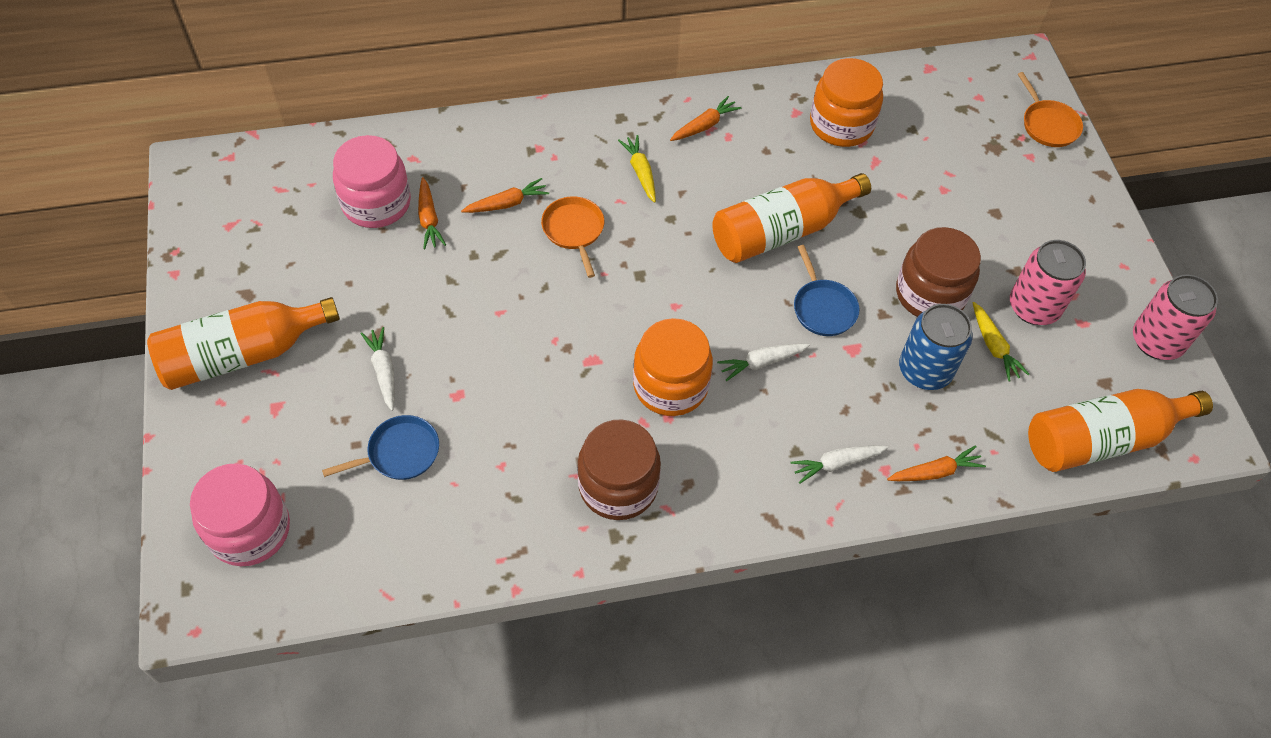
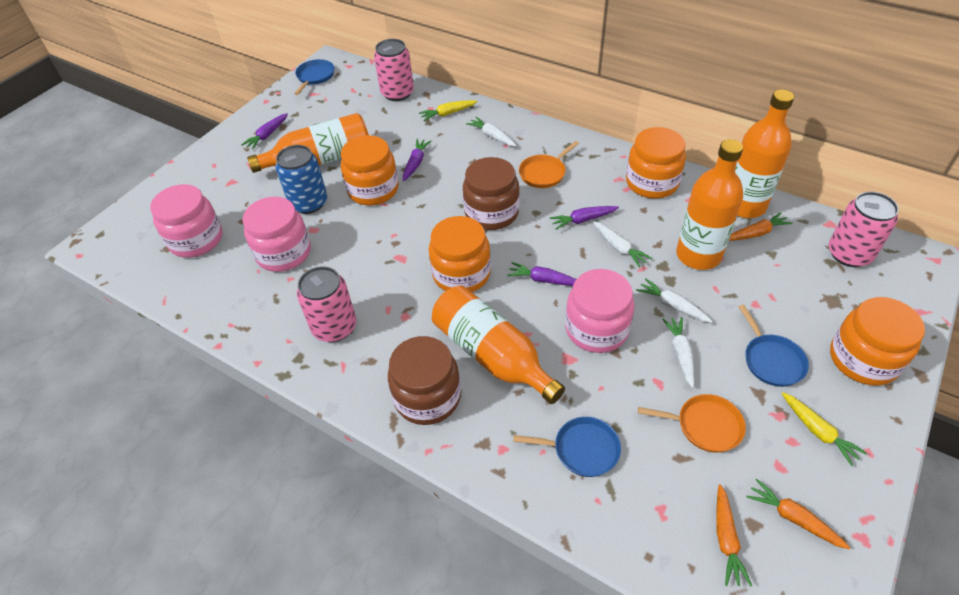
blue pan: [322,415,439,480] [794,245,859,336] = 2 -> [294,59,334,95] [513,417,621,477] [739,305,809,387] = 3
orange bottle: [147,297,340,390] [712,173,871,263] [1028,389,1213,472] = 3 -> [247,113,369,173] [432,286,565,404] [676,139,743,270] [735,89,794,218] = 4
orange carrot: [418,177,446,249] [461,178,549,213] [670,96,742,141] [887,445,986,481] = 4 -> [716,484,752,587] [729,212,793,241] [746,479,850,549] = 3
orange jar: [633,318,713,416] [810,58,883,147] = 2 -> [341,135,399,205] [429,216,491,292] [626,127,686,199] [830,297,925,386] = 4
pink can: [1010,240,1086,325] [1133,274,1218,360] = 2 -> [297,266,356,342] [374,39,414,101] [829,192,899,267] = 3
pink jar: [190,463,290,566] [333,135,411,228] = 2 -> [150,184,222,258] [242,197,311,272] [565,269,634,353] = 3
purple carrot: none = 0 -> [241,113,288,150] [403,139,431,181] [507,262,576,286] [550,206,619,230] = 4
white carrot: [361,327,395,411] [717,344,810,381] [790,445,888,484] = 3 -> [466,116,517,147] [593,221,652,268] [636,278,713,323] [662,317,694,388] = 4

